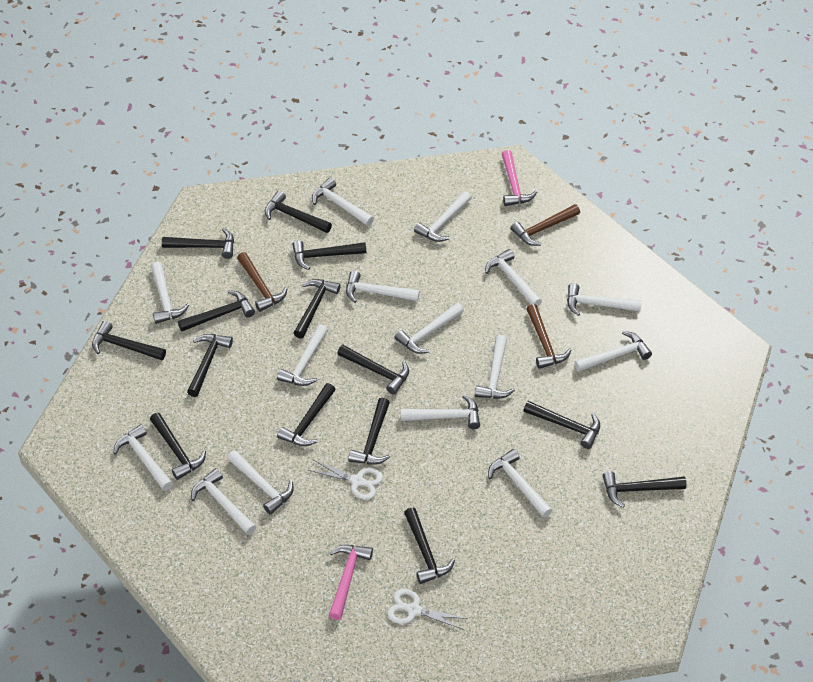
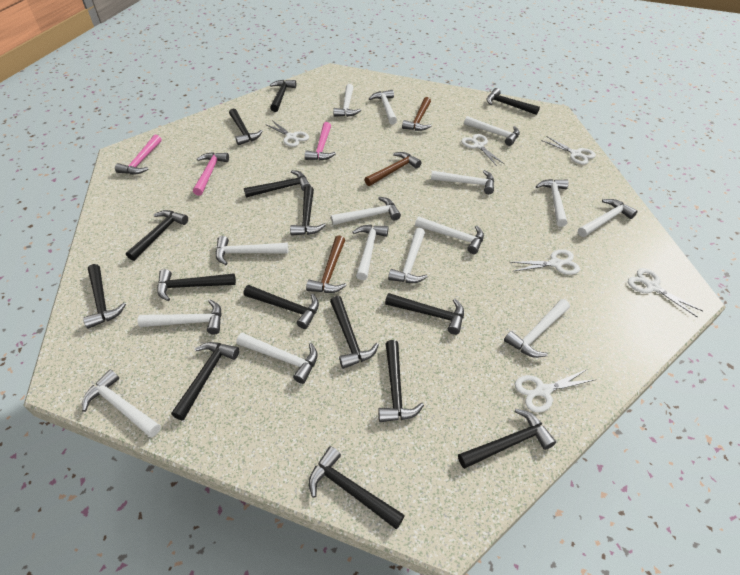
black hammer: [92,321,166,360] [150,413,206,480] [162,228,234,259] [178,290,255,331] [187,334,233,397] [265,191,332,233] [277,383,336,446] [292,240,366,270] [294,279,341,338] [337,345,409,395] [348,398,390,465] [404,508,455,584] [523,401,600,449] [602,471,686,507] = 14 -> [83,264,126,329] [126,210,188,261] [157,269,236,301] [171,342,239,420] [229,108,263,145] [244,170,311,198] [244,285,319,329] [270,80,296,112] [290,186,326,236] [309,446,405,529] [330,296,379,369] [378,340,424,422] [385,293,464,335] [458,409,556,469] [487,88,540,115] = 15
pink hammer: [329,545,373,620] [502,150,537,206] = 2 -> [115,135,162,175] [193,152,229,196] [305,122,336,160] = 3
white scissors: [308,460,383,499] [387,589,468,630] = 2 -> [265,120,309,147] [461,134,504,166] [510,249,580,275] [515,369,594,413] [541,136,596,165] [628,268,703,318] = 6

